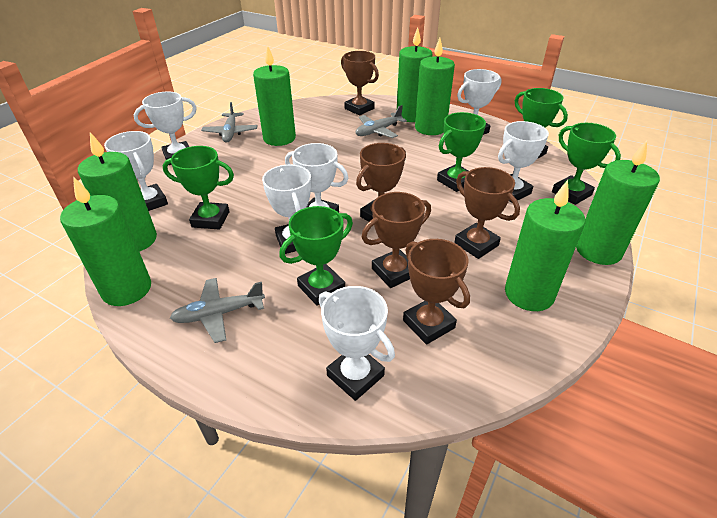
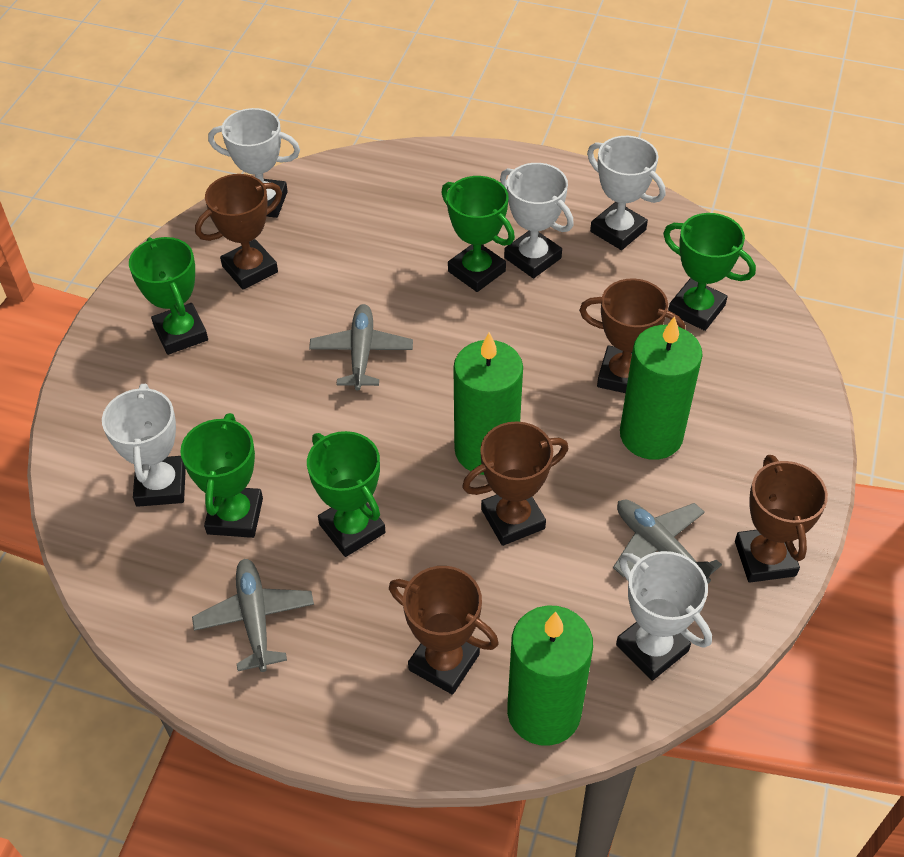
green candle: [60,176,151,306] [78,132,157,252] [253,45,296,146] [397,27,432,122] [415,38,455,135] [505,180,585,311] [576,140,660,265] = 7 -> [453,332,523,475] [507,605,593,746] [620,316,703,460] = 3
white trophy: [104,131,168,211] [133,92,197,165] [262,165,311,254] [285,143,349,212] [319,286,395,401] [457,69,502,135] [498,121,549,203] = 7 -> [102,384,186,507] [208,108,300,218] [500,163,574,278] [587,136,665,250] [616,551,712,681] = 5

